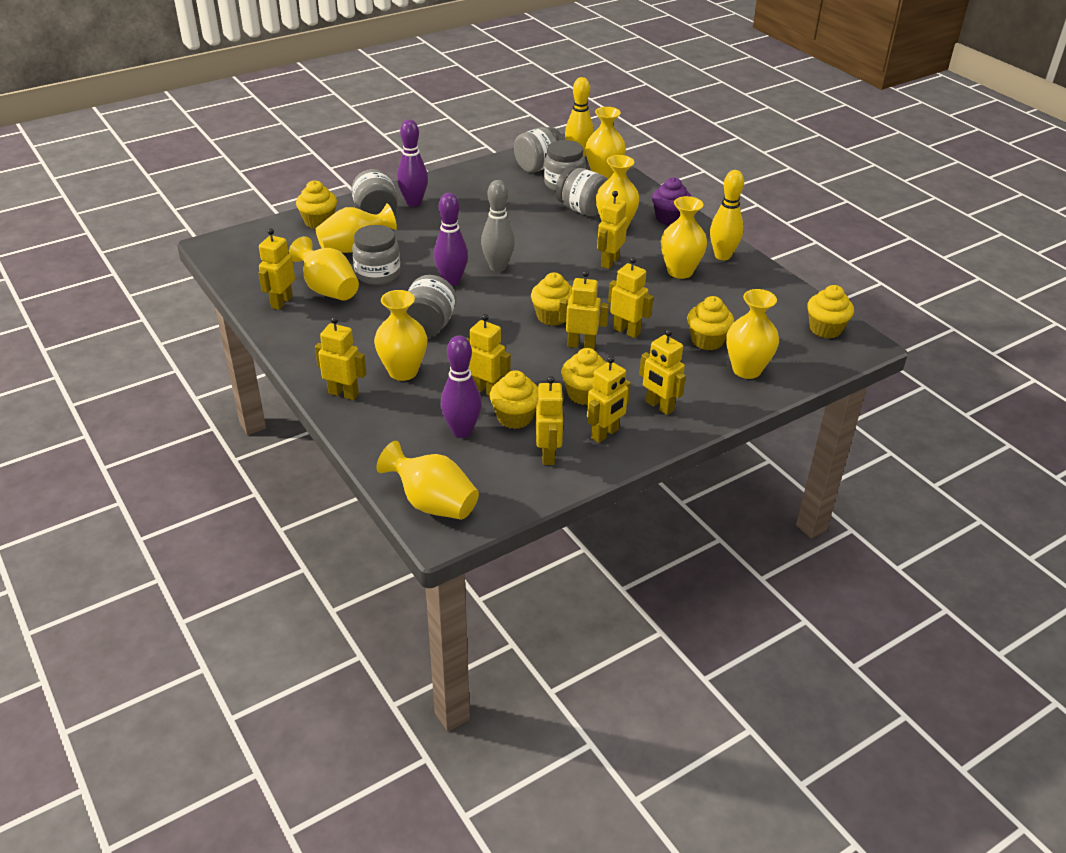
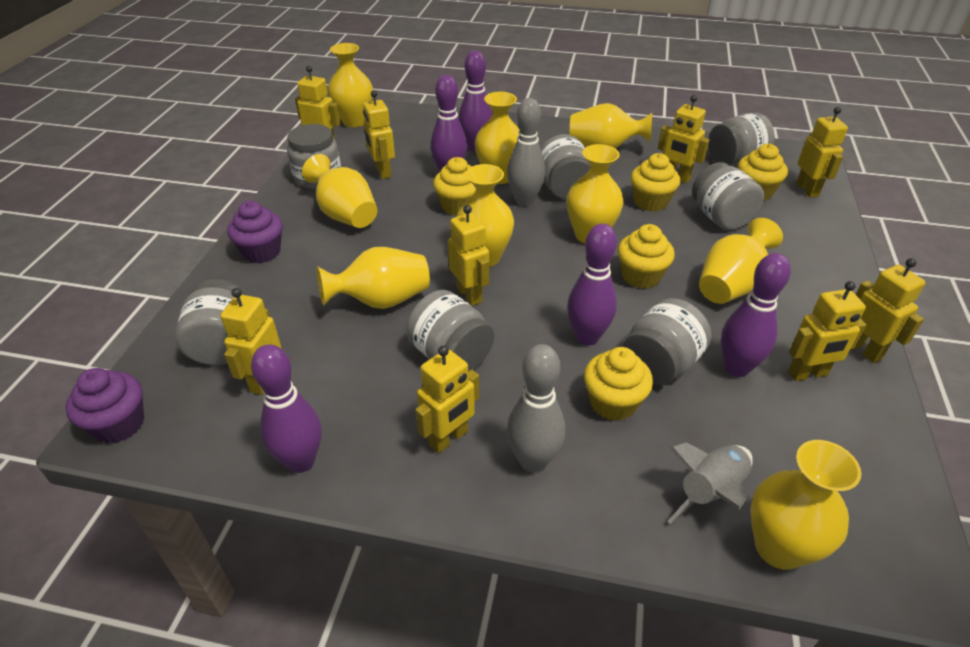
grey bowling pin: [481,180,515,272] = 1 -> [507,98,546,206] [507,344,565,473] = 2
grey jar: [351,169,398,214] [352,225,400,285] [407,275,456,338] [514,127,564,173] [544,140,585,191] [555,167,608,216] = 6 -> [175,279,247,365] [287,124,341,189] [406,290,494,372] [541,134,590,199] [623,298,712,385] [692,162,764,230] [708,113,775,166] = 7
grey rocket: none = 0 -> [667,442,753,524] = 1
purple bowling pin: [397,119,428,207] [434,193,468,286] [441,335,482,438] = 3 -> [251,344,322,473] [431,75,467,172] [459,51,492,152] [567,223,617,346] [721,253,791,377] = 5
purple cupcake: [652,177,691,225] = 1 -> [66,368,144,443] [228,201,283,264] = 2
yellow bowling pin: [565,77,594,157] [710,170,744,260] = 2 -> none = 0
yellow cupcake: [296,180,337,229] [490,370,538,429] [531,272,572,326] [561,348,606,405] [687,296,734,350] [807,285,854,339] = 6 -> [433,157,476,216] [584,347,653,421] [618,224,675,289] [631,153,680,212] [738,144,788,201] = 5
yellow vase: [289,236,359,301] [315,203,397,253] [374,290,427,381] [376,441,479,520] [585,107,626,179] [596,155,640,229] [661,196,707,279] [726,289,779,379] = 8 -> [302,154,377,228] [317,247,430,309] [328,43,373,127] [457,164,514,267] [475,92,520,184] [566,144,623,244] [570,103,652,148] [699,218,783,304] [750,440,862,570] = 9

